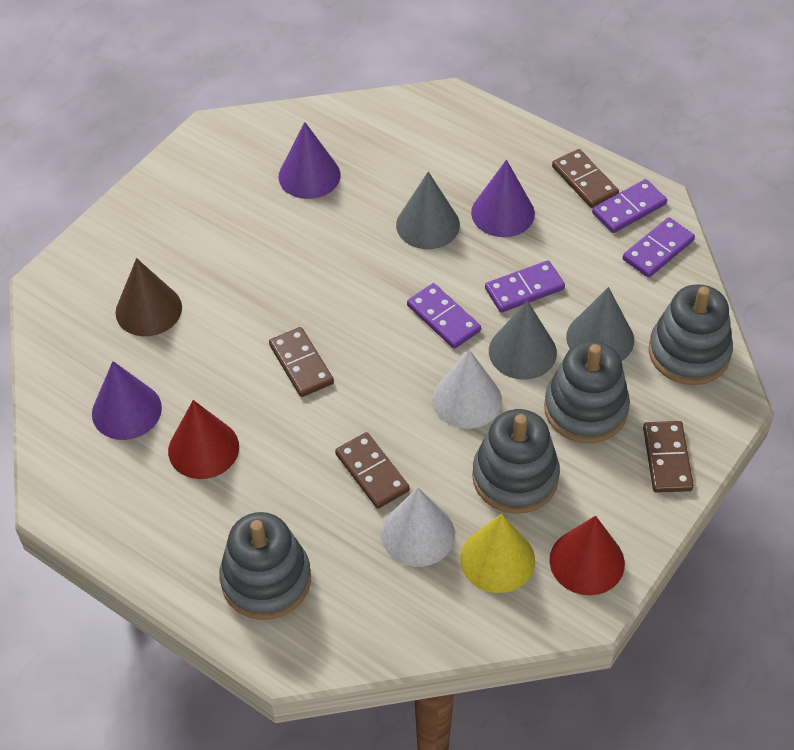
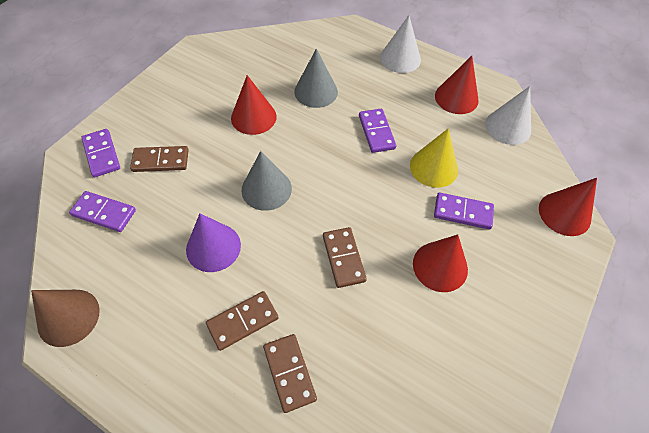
grey cone: [396,172,460,249] [489,301,557,380] [566,287,634,361] = 3 -> [242,151,292,211] [294,49,338,108] = 2
grey stacking toy: [219,512,311,620] [472,409,560,514] [544,341,630,443] [649,284,733,385] = 4 -> none = 0
purple cone: [92,361,162,440] [278,122,341,199] [471,160,535,237] = 3 -> [186,213,241,272] = 1
red cone: [168,400,239,479] [549,516,625,595] = 2 -> [231,75,277,135] [413,235,468,292] [435,56,479,114] [539,178,597,236] = 4

